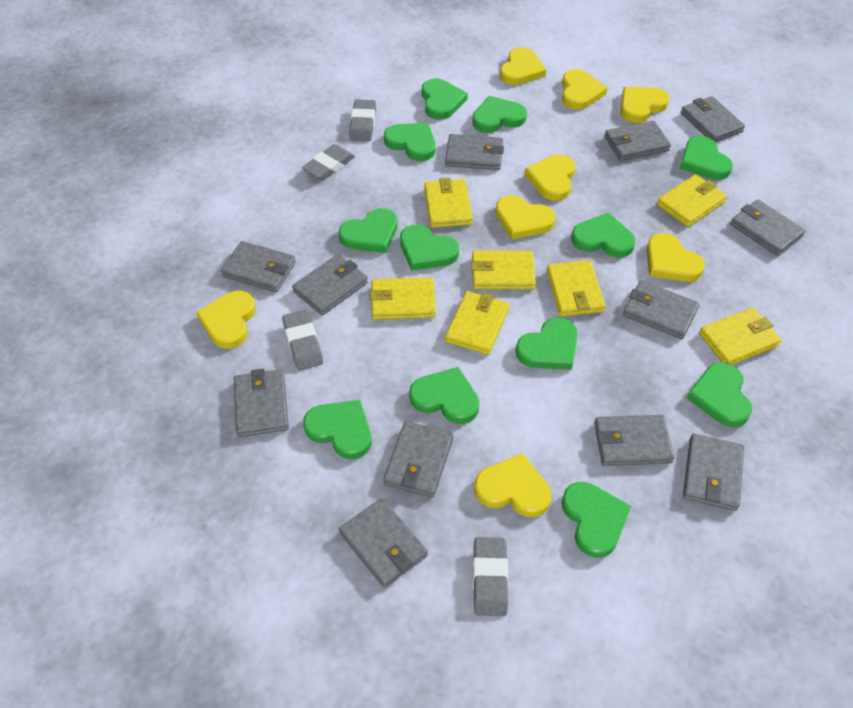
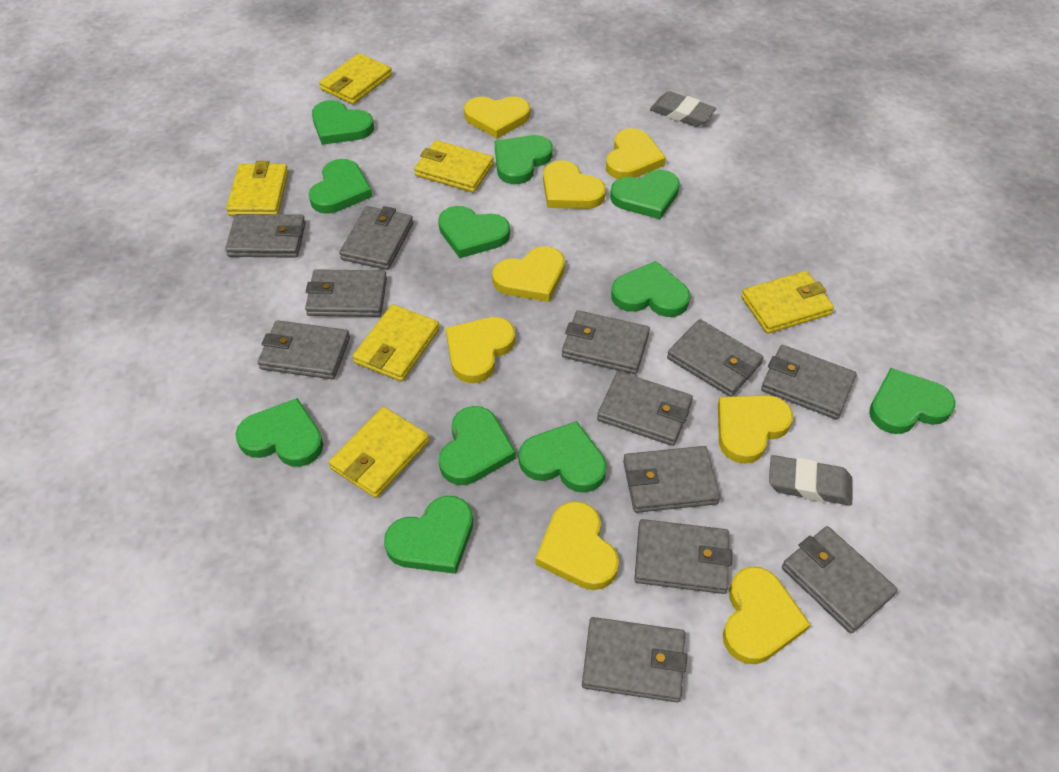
green heart: [303,400,371,459] [339,208,397,253] [384,122,436,161] [400,224,459,271] [409,367,479,424] [422,78,468,120] [472,96,527,133] [516,317,577,370] [562,482,631,558] [571,212,636,258] [679,136,733,180] [687,362,752,427] = 12 -> [236,398,323,467] [308,159,372,214] [312,100,374,145] [384,496,473,574] [438,206,510,258] [439,406,516,485] [495,135,553,184] [519,421,607,493] [610,170,680,219] [611,261,690,317] [869,368,955,434] = 11
grey eraser: [282,310,323,370] [302,144,355,180] [349,99,376,142] [473,537,508,616] = 4 -> [650,91,716,127] [769,455,853,505] = 2
yellow wallet: [370,277,436,320] [424,178,473,228] [445,291,510,355] [471,251,536,290] [547,260,606,316] [657,174,727,227] [699,307,782,365] = 7 -> [226,161,288,216] [319,53,392,104] [329,407,430,498] [353,304,440,382] [414,140,494,192] [741,271,834,334] = 6

